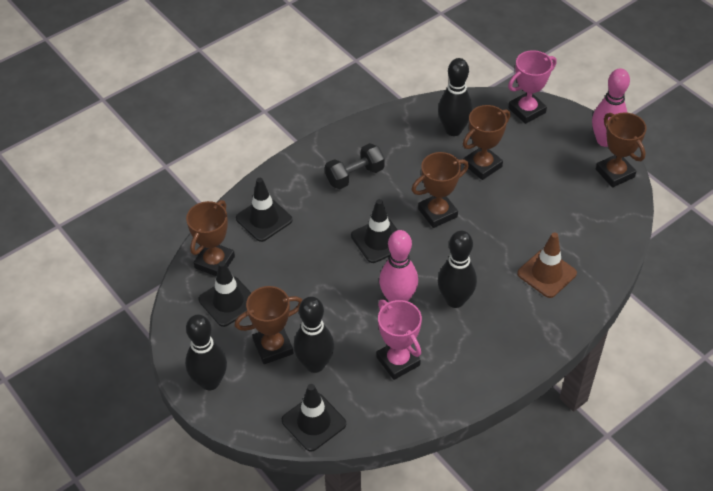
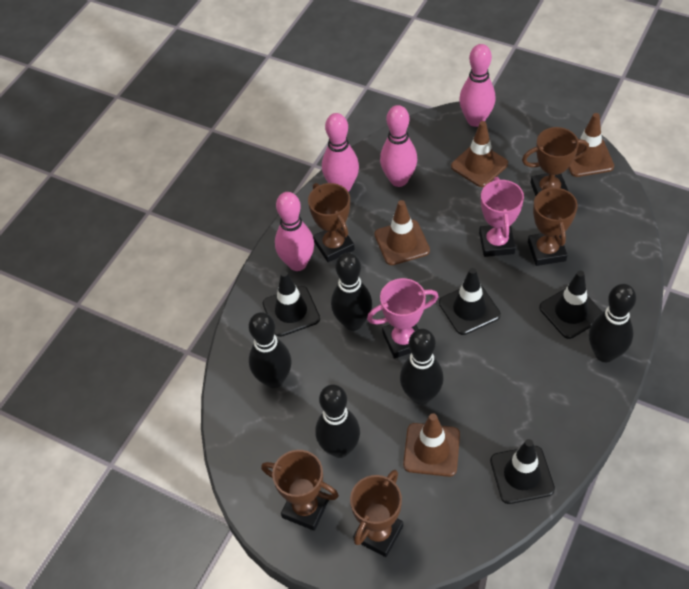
black bowling pin: [185,315,227,390] [294,296,334,373] [438,58,473,136] [438,231,477,308] = 4 -> [249,312,292,388] [316,384,360,458] [331,253,372,331] [400,329,444,405] [589,284,636,362] = 5
black dumbbell: [325,143,385,189] = 1 -> none = 0
brown traffic cone: [517,232,577,298] = 1 -> [374,200,430,265] [403,413,460,477] [451,121,508,187] [569,113,614,177] = 4
pink bowling pin: [379,230,418,302] [592,68,630,147] = 2 -> [275,192,314,271] [322,113,359,192] [380,105,417,187] [459,44,495,127] = 4

